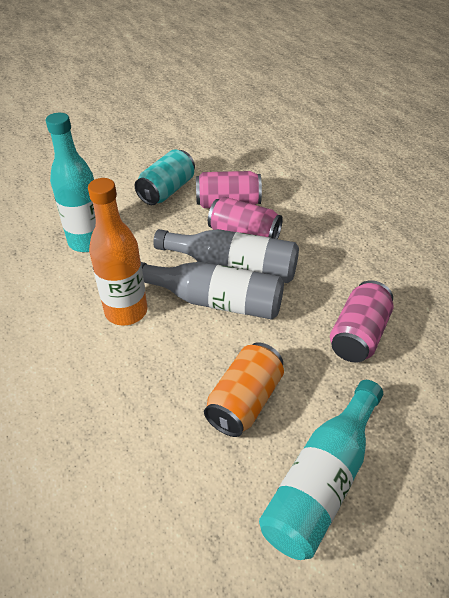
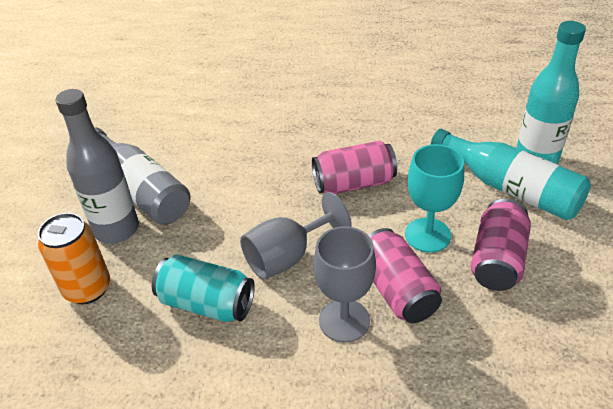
grey goblet: none = 0 -> [240,192,352,279] [313,226,376,343] = 2
orange bottle: [88,178,147,326] = 1 -> none = 0
turquoise goblet: none = 0 -> [405,144,464,253] = 1

